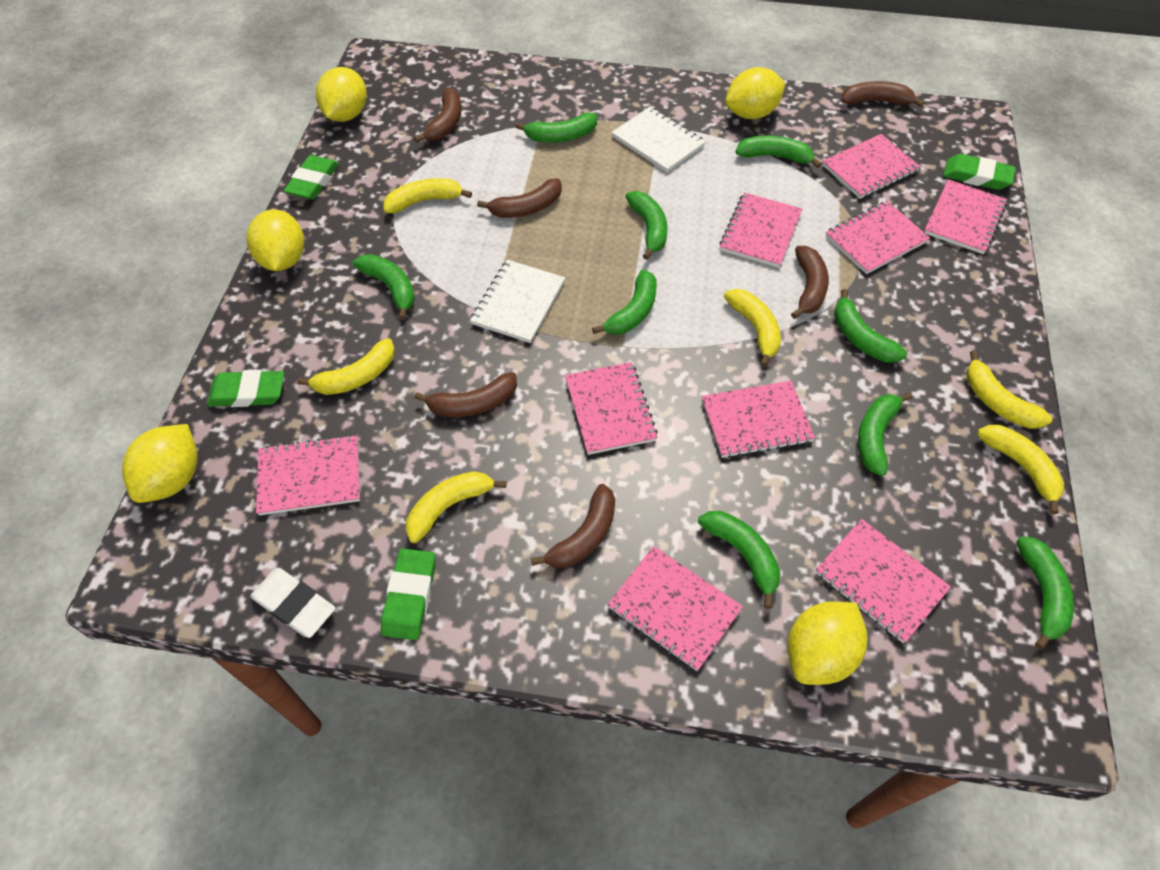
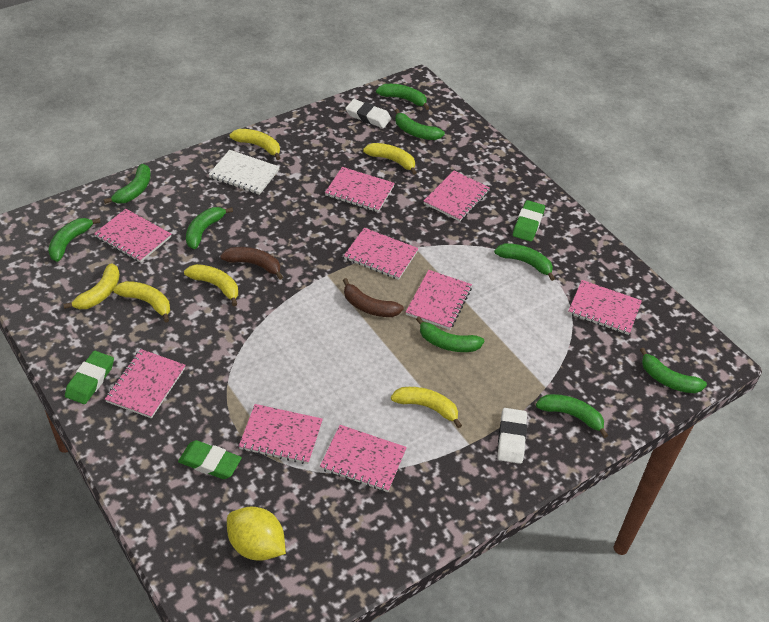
brown banana: [414,88,461,143] [414,372,517,417] [477,178,562,218] [531,484,615,568] [791,246,829,319] [841,81,924,107] = 6 -> [220,247,283,280] [343,278,404,317] = 2
green eraser: [207,370,284,407] [284,155,339,199] [381,548,436,640] [943,154,1016,190] = 4 -> [65,351,114,404] [178,440,242,479] [513,200,545,242] = 3
white eraser: [250,568,335,638] = 1 -> [345,99,391,128] [497,408,527,464] = 2
white notebook: [470,260,565,343] [611,107,706,172] = 2 -> [208,150,280,195] = 1
yellow lemon: [122,424,198,503] [247,210,305,271] [316,67,367,122] [725,67,786,119] [788,602,868,685] = 5 -> [227,507,286,561] = 1

